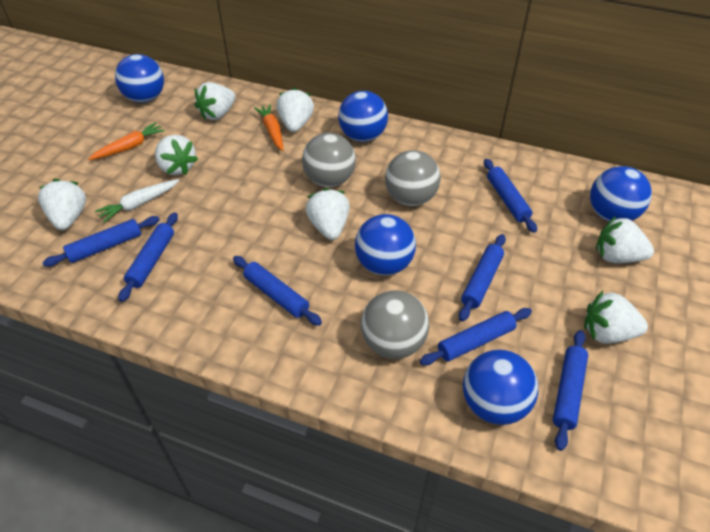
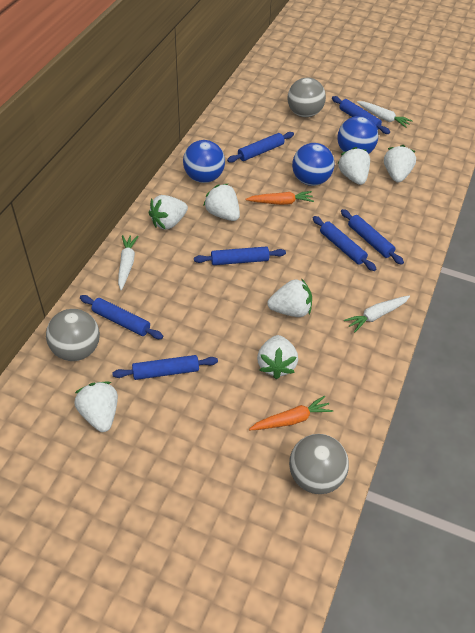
blue ball: [115,54,164,103] [338,91,388,142] [355,214,416,275] [463,350,538,425] [590,166,652,222] = 5 -> [183,140,225,183] [292,143,335,186] [337,116,378,154] = 3
white carrot: [95,179,179,223] = 1 -> [118,235,139,290] [344,295,410,333] [357,101,413,128] = 3

